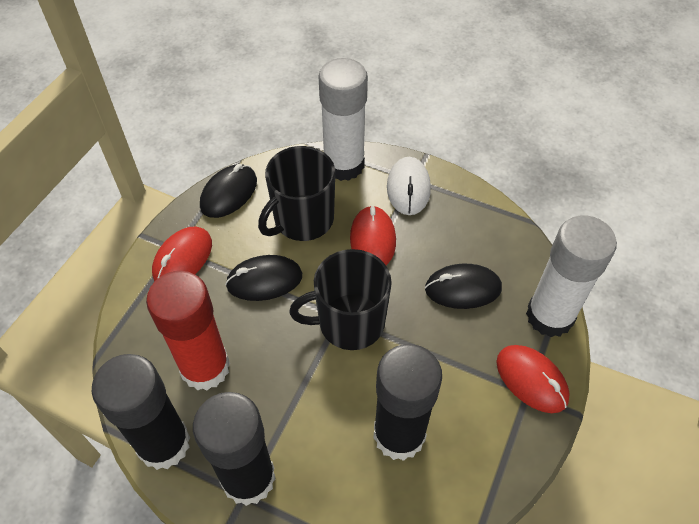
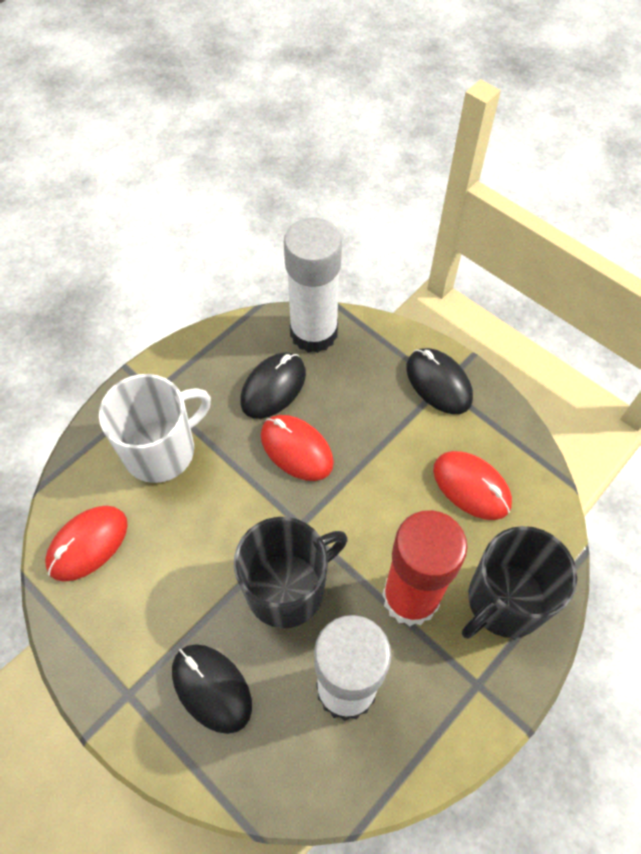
black glue stick: [92,354,190,470] [193,392,276,506] [373,344,442,461] = 3 -> none = 0
white mouse: [387,157,431,215] = 1 -> none = 0
white mug: none = 0 -> [99,374,211,483] = 1

